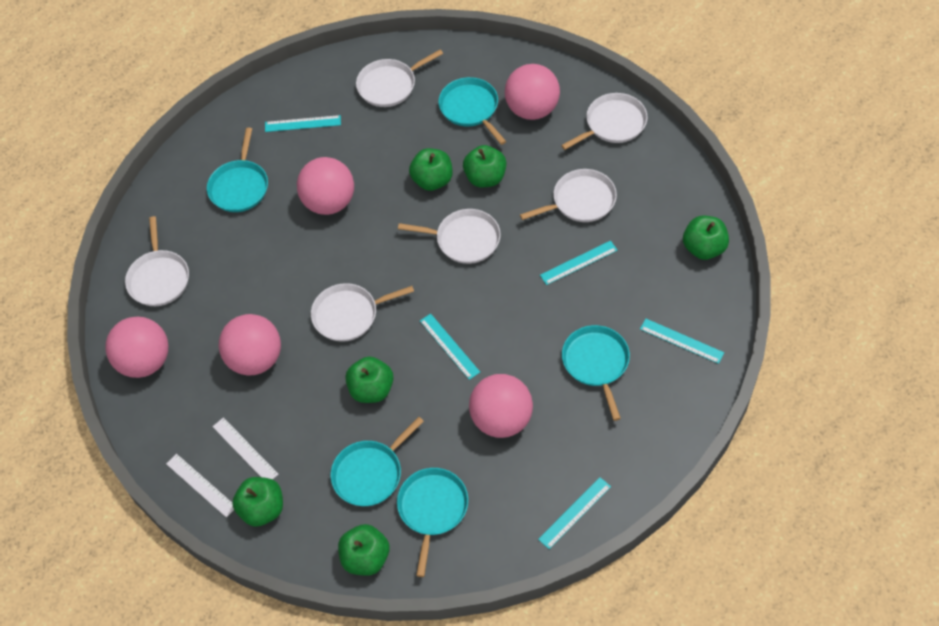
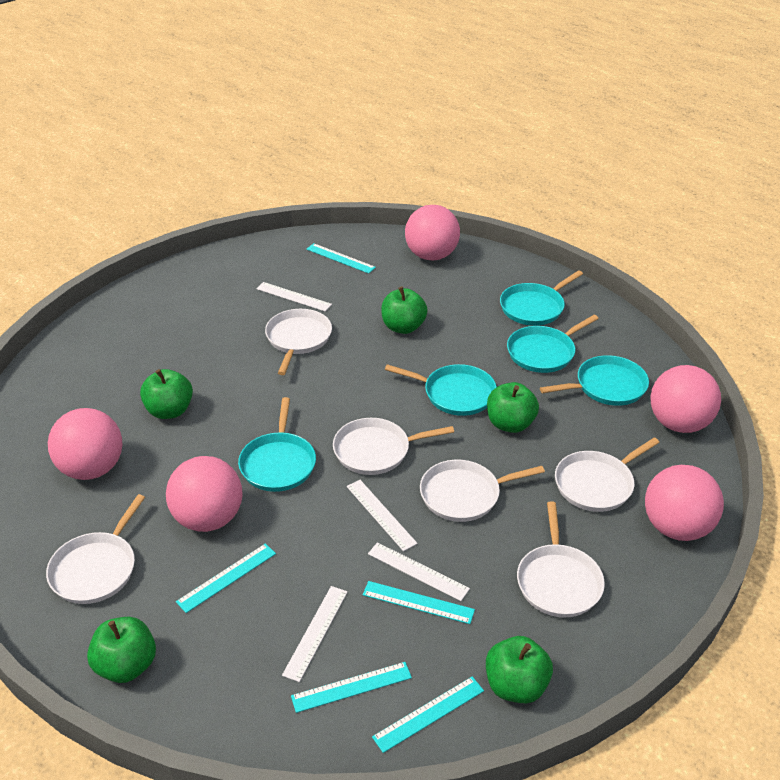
green apple: [232,477,283,527] [338,524,390,576] [345,356,394,403] [409,148,452,191] [463,145,507,187] [683,216,729,260] = 6 -> [87,617,156,683] [140,369,193,419] [381,286,428,334] [486,636,553,703] [487,382,539,433] = 5
white ruler: [166,454,234,518] [212,417,278,479] = 2 -> [256,282,332,311] [282,586,348,682] [347,480,418,551] [368,542,470,601] = 4

